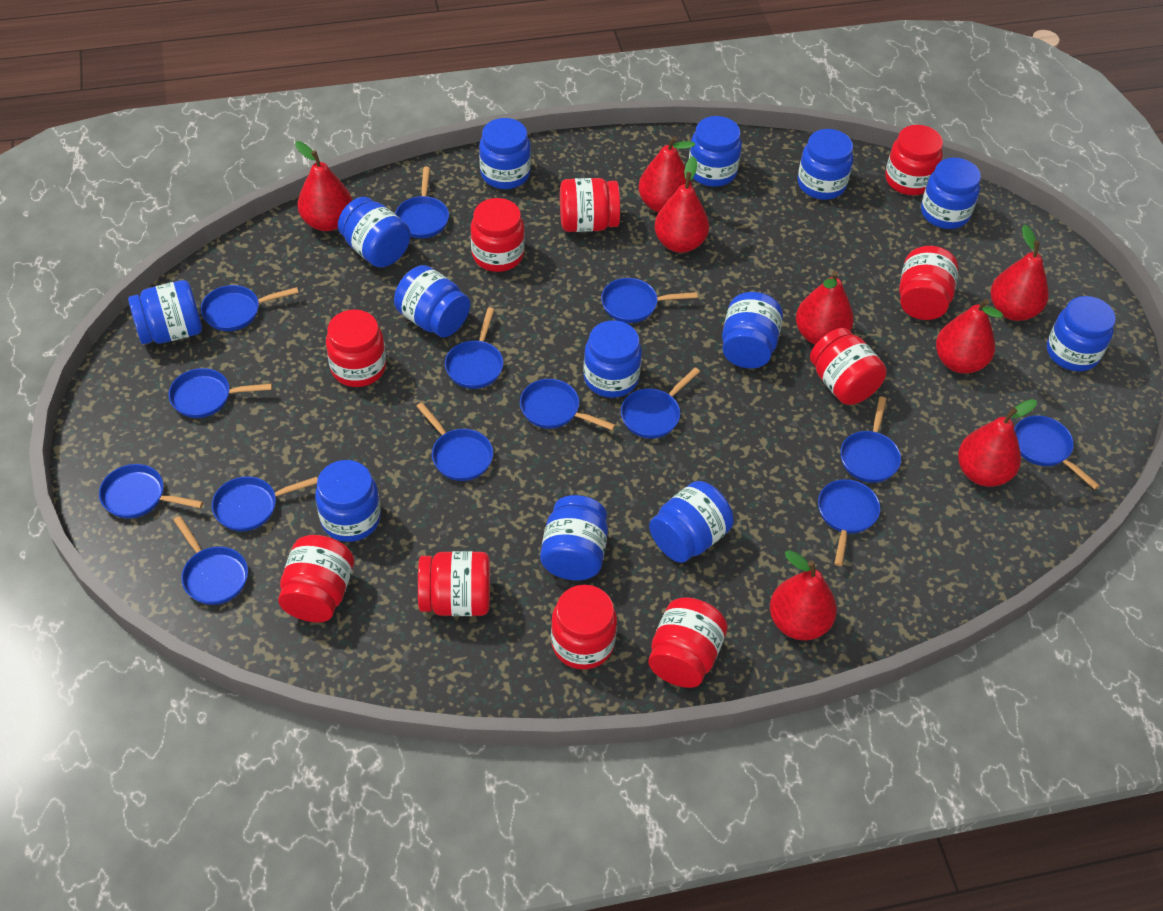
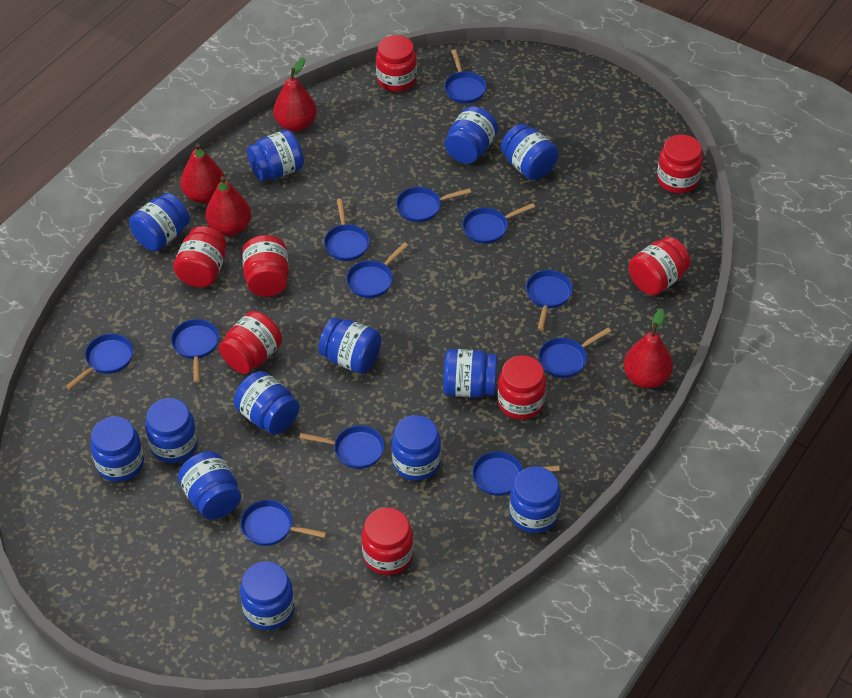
blue pan: [99,464,203,518] [169,368,272,418] [173,516,248,605] [201,285,299,331] [212,476,318,531] [395,166,449,238] [416,403,493,481] [445,308,503,389] [520,379,615,431] [601,278,698,323] [621,367,700,439] [818,479,880,566] [840,397,901,483] [1014,415,1100,490] = 14 -> [65,334,133,390] [171,319,219,383] [240,500,327,546] [299,425,385,469] [324,199,370,261] [346,242,408,298] [396,187,471,222] [444,49,487,103] [462,203,535,244] [472,451,560,496] [526,270,573,330] [538,328,611,378] = 12
red jar: [278,535,354,622] [326,309,386,387] [418,551,490,616] [470,198,525,272] [551,585,617,669] [560,178,620,232] [648,597,728,688] [810,328,887,405] [885,125,943,195] [899,246,958,320] = 10 -> [173,226,227,288] [219,311,282,374] [242,235,289,297] [362,508,413,575] [376,35,417,92] [497,355,546,420] [629,237,690,296] [657,134,703,193] = 8
red pear: [295,141,352,231] [638,136,695,213] [654,156,709,253] [770,550,837,640] [796,271,854,345] [936,299,1003,374] [958,399,1037,487] [991,225,1049,321] = 8 -> [180,143,225,204] [205,176,251,236] [273,58,316,132] [623,309,673,388] = 4

